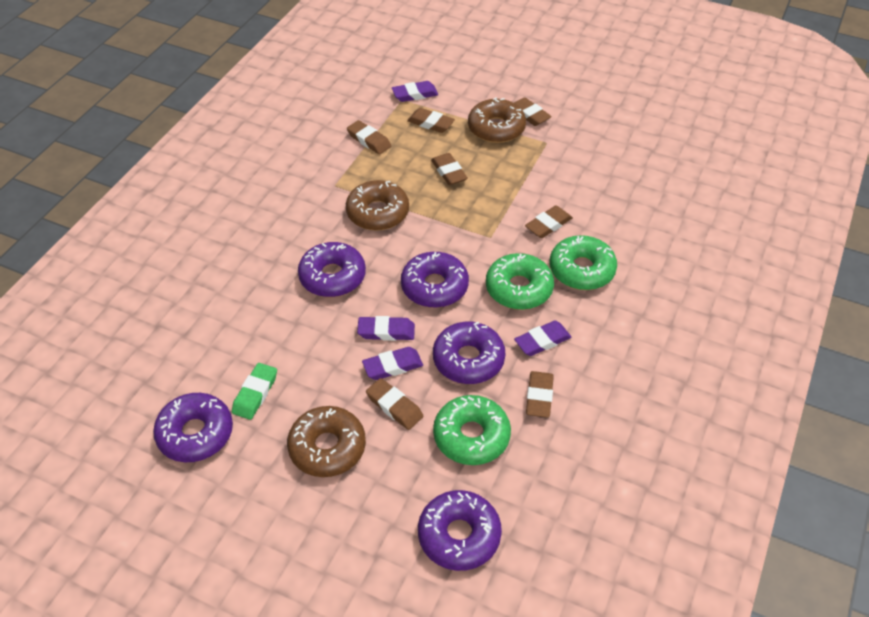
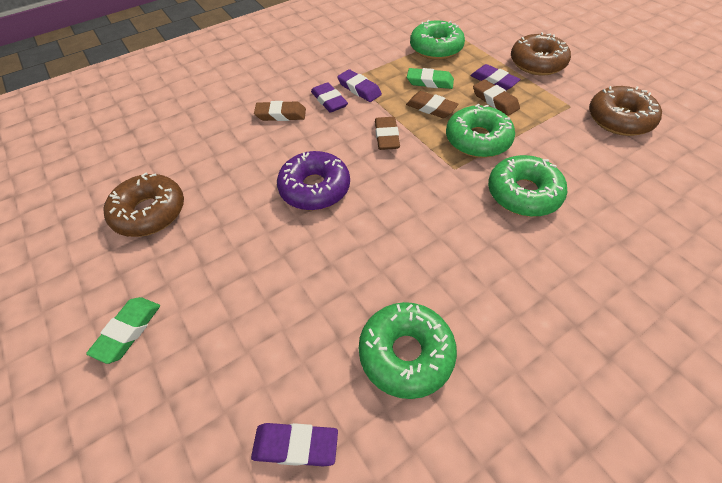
brown eraser: [347,120,391,154] [366,378,423,430] [407,108,455,133] [431,153,468,185] [514,97,552,126] [525,205,573,238] [526,371,554,418] = 7 -> [254,101,306,121] [375,117,400,150] [406,91,458,118] [473,79,520,116] = 4
green donut: [433,395,511,465] [486,253,554,310] [550,235,617,290] = 3 -> [359,302,457,399] [410,20,465,60] [446,104,515,158] [488,155,567,217] = 4
green eraser: [232,363,277,420] = 1 -> [86,297,160,364] [407,68,454,89] = 2
purple donut: [153,393,233,462] [298,242,366,297] [401,252,469,308] [418,490,502,571] [433,322,505,384] = 5 -> [277,151,350,211] = 1

